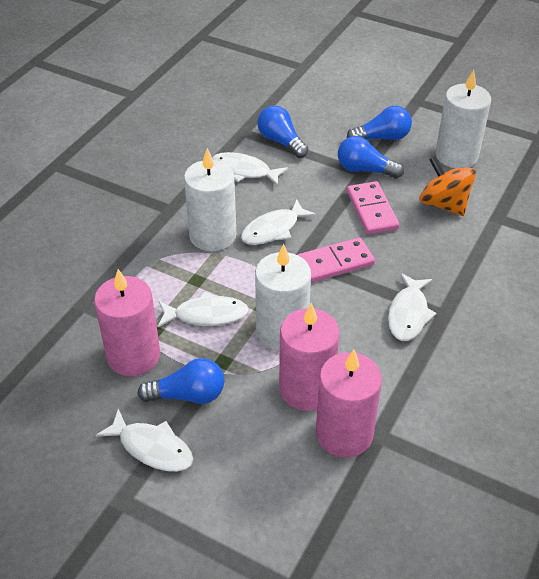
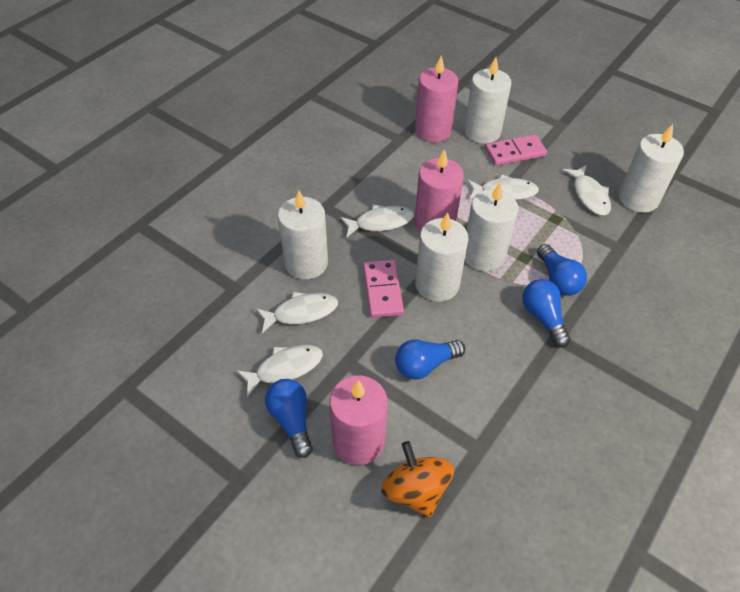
white candle: [184,148,236,251] [255,244,311,351] [436,70,491,168] = 3 -> [278,190,328,279] [415,212,468,302] [464,57,511,144] [465,182,518,271] [619,124,684,213] = 5

